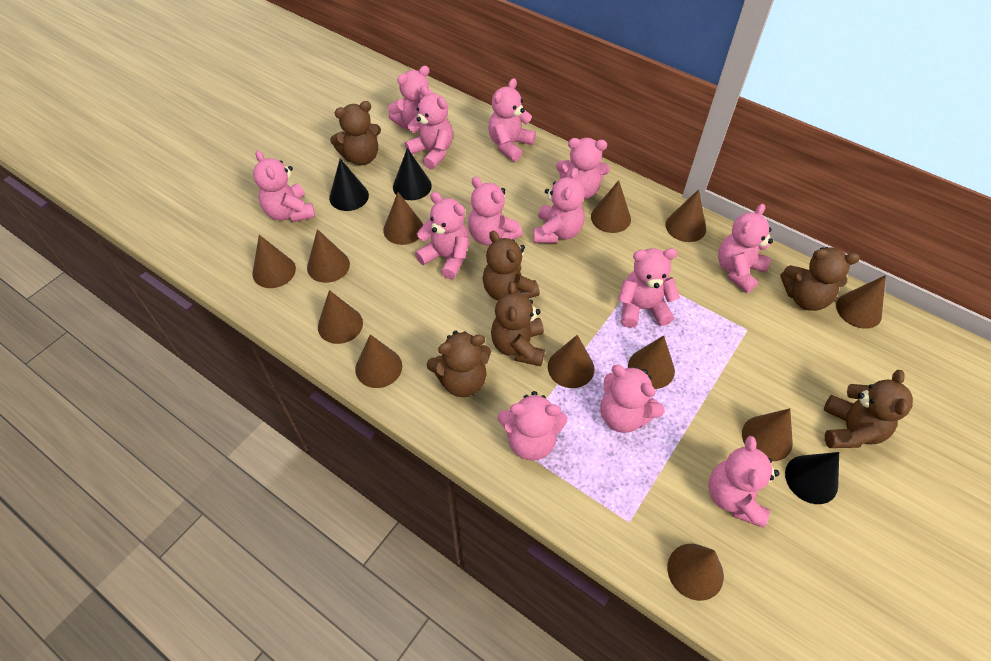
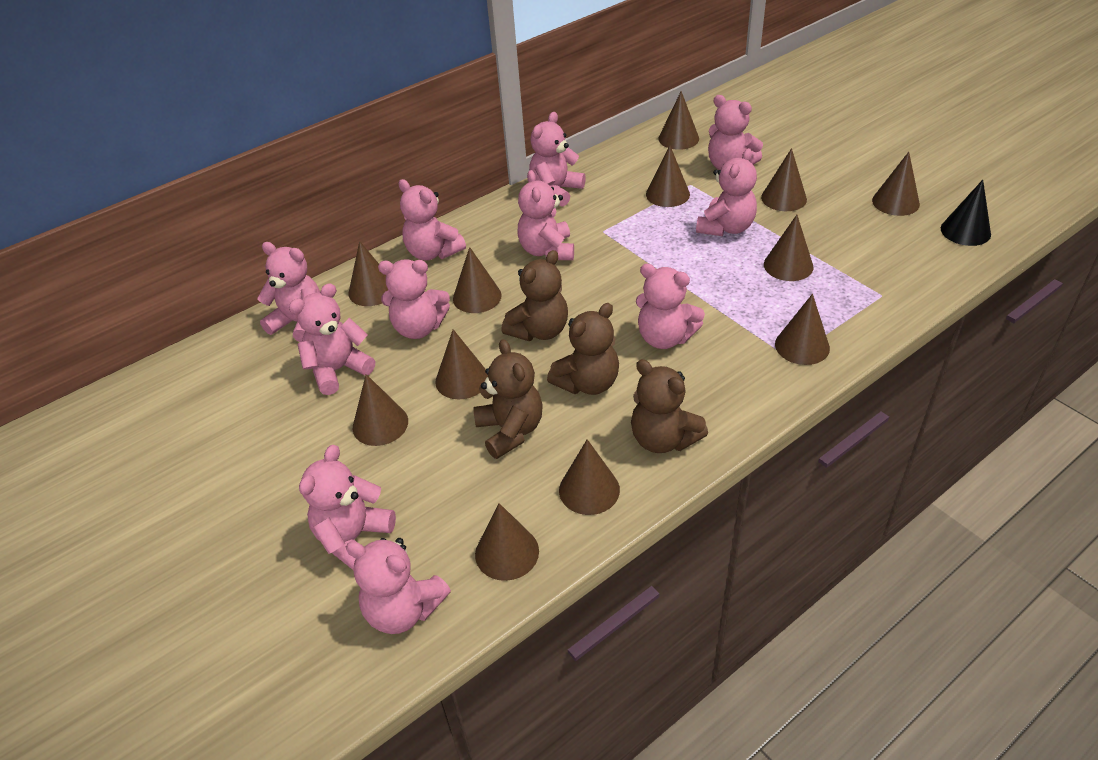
black cone: [329,159,369,211] [393,148,432,200] [785,452,839,504] = 3 -> [941,180,991,246] = 1
brown teddy bear: [330,101,381,165] [427,331,491,397] [482,231,540,301] [491,281,545,366] [780,247,860,311] [824,370,913,448] = 6 -> [473,339,543,459] [501,250,568,341] [547,303,619,395] [631,359,708,453] = 4
pink teddy bear: [253,150,315,222] [388,66,433,131] [405,86,453,169] [415,192,470,279] [468,177,522,245] [488,78,536,162] [498,391,567,461] [533,168,585,243] [556,138,610,199] [600,365,664,433] [618,248,680,328] [708,436,780,528] [718,204,773,293] = 13 -> [257,242,320,342] [289,283,375,395] [299,445,396,570] [346,538,451,634] [378,259,450,339] [399,179,466,261] [518,170,574,260] [529,112,586,207] [636,263,705,349] [696,148,757,236] [708,95,763,170] = 11

